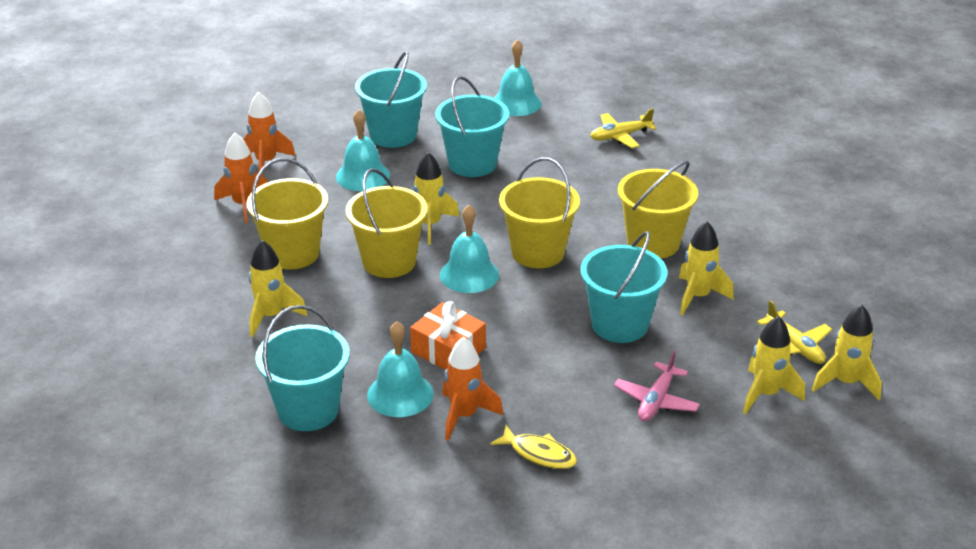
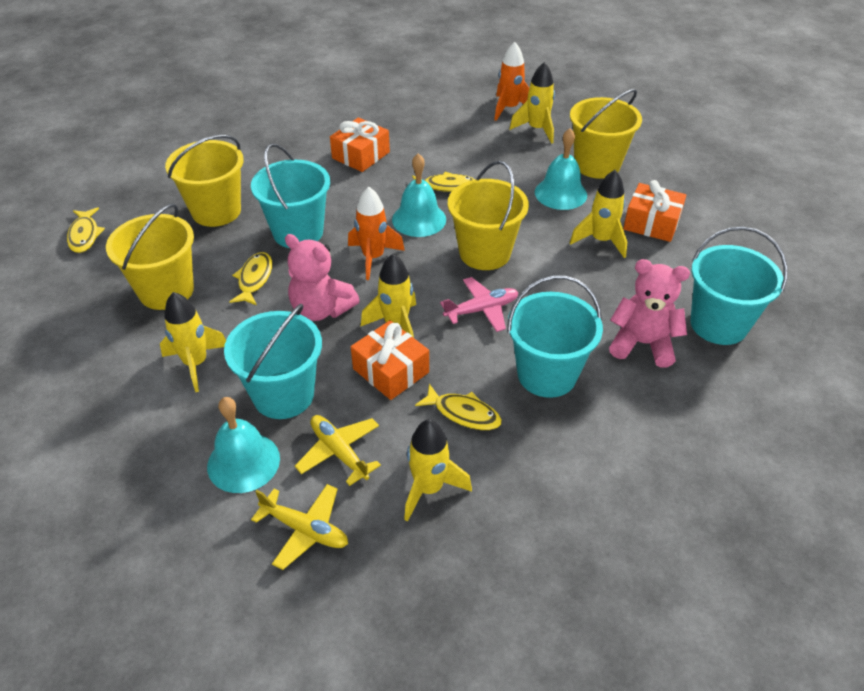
orange gift: [410,301,486,369] = 1 -> [330,117,390,172] [351,320,429,400] [623,180,686,242] = 3
orange rocket: [214,133,268,223] [243,92,295,176] [442,337,503,441] = 3 -> [348,187,405,280] [494,42,529,121] = 2
pink teddy bear: none = 0 -> [285,234,360,321] [609,259,690,368] = 2
turquoise bell: [336,109,390,191] [367,321,433,417] [440,205,499,293] [494,39,541,116] = 4 -> [207,397,280,493] [392,154,446,237] [535,128,587,210] = 3
yellow fish: [490,425,577,469] = 1 -> [67,207,105,253] [229,252,272,305] [412,172,475,192] [415,384,502,430] = 4

